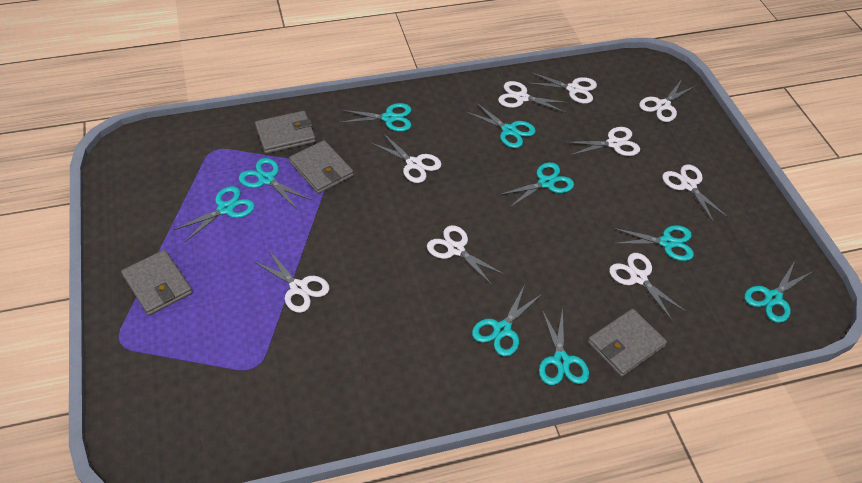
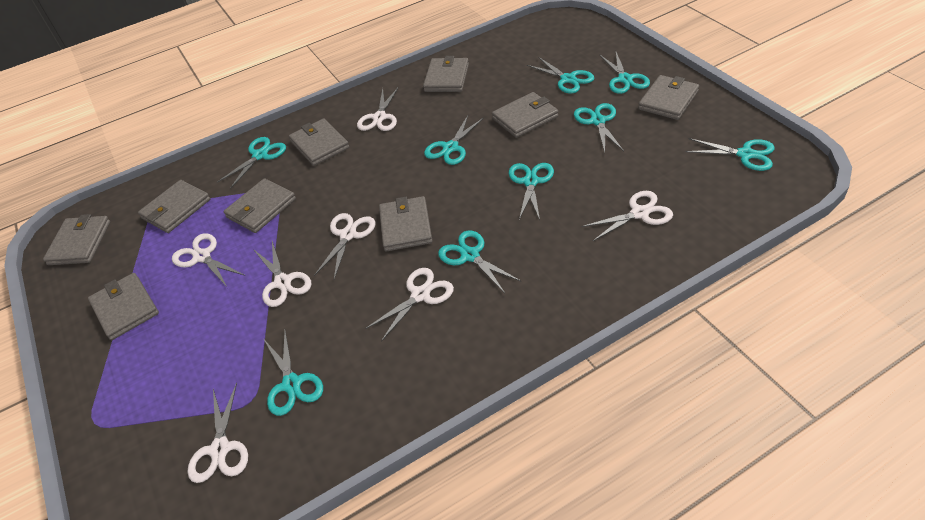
grey wallet: [121,250,193,316] [255,111,316,154] [289,140,354,194] [588,309,667,377] = 4 -> [43,214,110,265] [88,273,159,340] [138,180,210,233] [223,178,296,233] [289,119,349,166] [379,196,433,252] [423,56,469,92] [492,92,558,138] [638,75,699,120] = 9
white scissors: [253,249,330,313] [371,133,442,183] [427,225,505,286] [498,81,571,113] [527,72,597,104] [564,127,640,156] [609,253,687,321] [639,79,696,122] [662,164,729,223] = 9 -> [172,233,245,287] [187,383,248,483] [253,241,312,307] [314,213,376,279] [357,87,399,131] [365,268,454,342] [581,191,673,241] = 7

